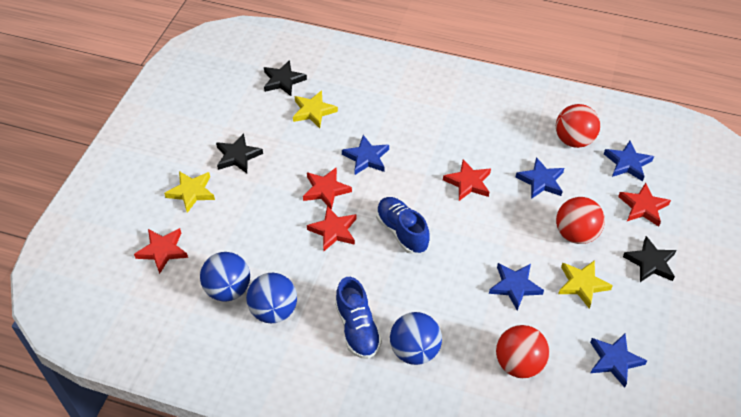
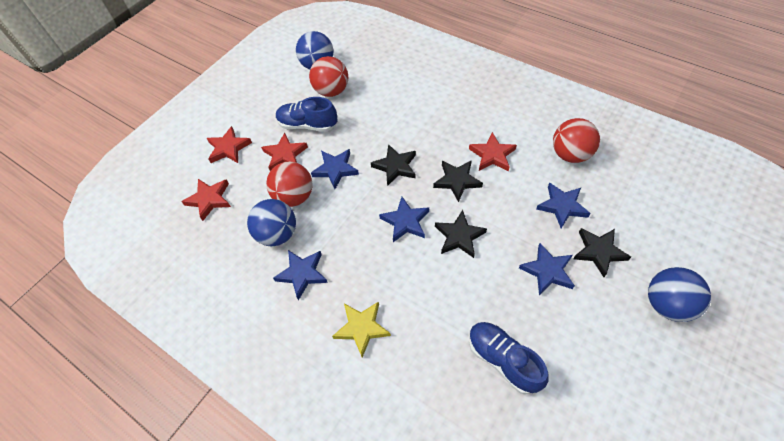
black star: [216,133,263,173] [264,60,307,96] [623,236,677,282] = 3 -> [371,144,416,186] [433,160,483,202] [435,210,487,258] [573,228,631,277] = 4
red star: [134,228,188,274] [303,168,352,210] [307,206,357,251] [443,159,491,201] [618,183,671,226] = 5 -> [181,179,231,221] [207,126,252,163] [261,133,308,171] [469,132,517,171] = 4
yellow star: [164,171,215,213] [293,90,338,128] [558,260,613,309] = 3 -> [332,301,391,358] = 1

